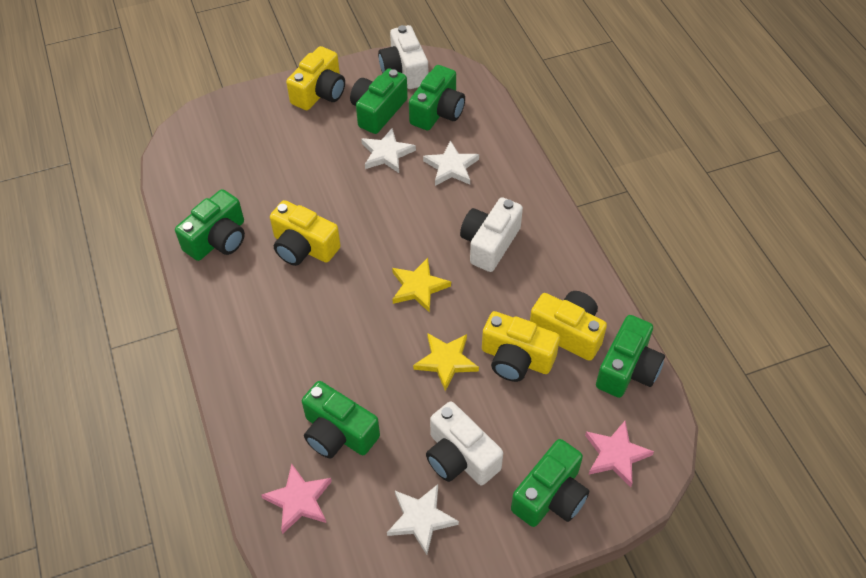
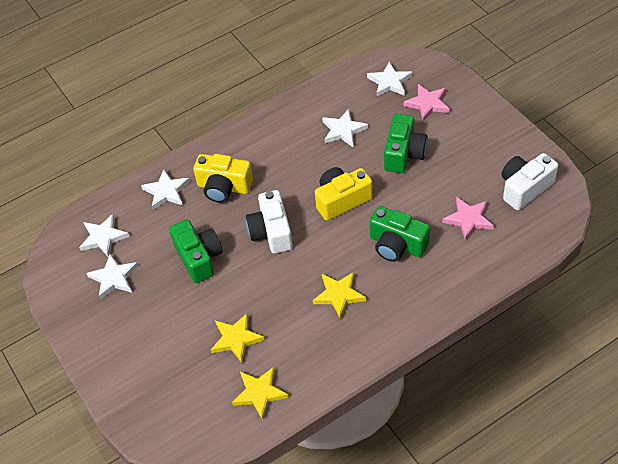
green camera: [175,189,245,261] [302,381,380,458] [350,68,408,134] [409,65,465,131] [511,439,589,527] [596,315,665,398] = 6 -> [169,219,223,283] [370,206,430,262] [384,114,428,173] = 3
white camera: [378,25,428,89] [426,401,503,485] [460,197,523,272] = 3 -> [246,190,293,254] [501,153,558,210] = 2
white star: [361,128,416,173] [387,484,459,555] [423,140,479,186] = 3 -> [79,214,130,257] [86,254,138,300] [141,169,190,210] [322,109,368,147] [367,62,412,97] = 5
yellow camera: [270,200,341,266] [286,46,345,110] [482,311,560,382] [530,291,607,361] = 4 -> [193,154,253,203] [315,167,373,221] = 2
yellow star: [392,258,451,313] [413,333,479,391] = 2 -> [211,313,265,363] [232,367,289,420] [313,272,366,319] = 3

